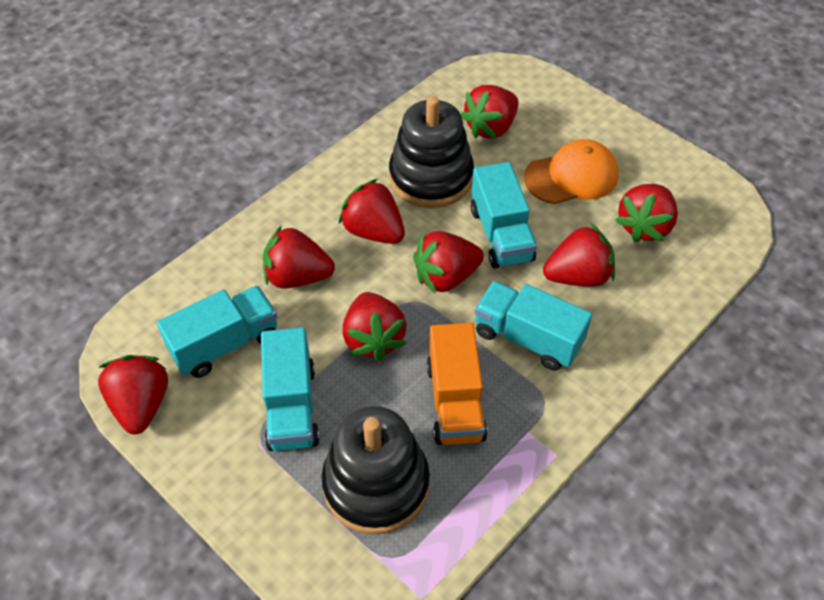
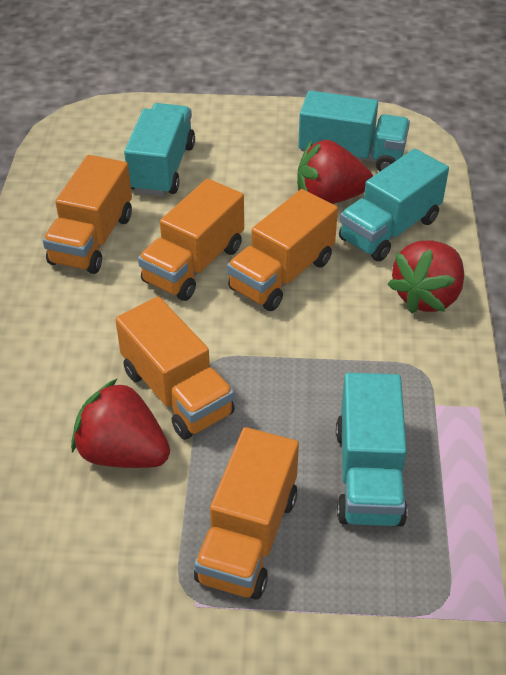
black stacking toy: [321,406,430,534] [389,96,474,208] = 2 -> none = 0
orange cap: [524,139,619,204] = 1 -> none = 0
orange truck: [426,323,487,445] = 1 -> [43,155,132,274] [115,297,235,440] [138,179,244,301] [194,427,299,600] [227,189,338,311] = 5
red strawberry: [98,355,168,434] [263,225,335,288] [339,179,405,244] [342,292,407,361] [413,231,484,294] [461,85,519,139] [543,224,615,287] [615,184,678,242] = 8 -> [71,378,170,468] [297,140,373,204] [388,240,464,313] = 3

